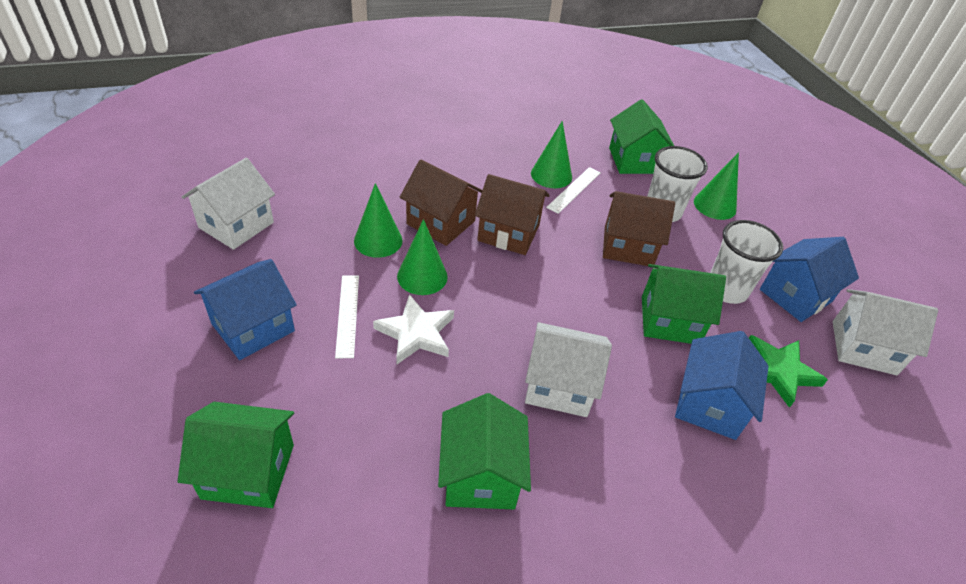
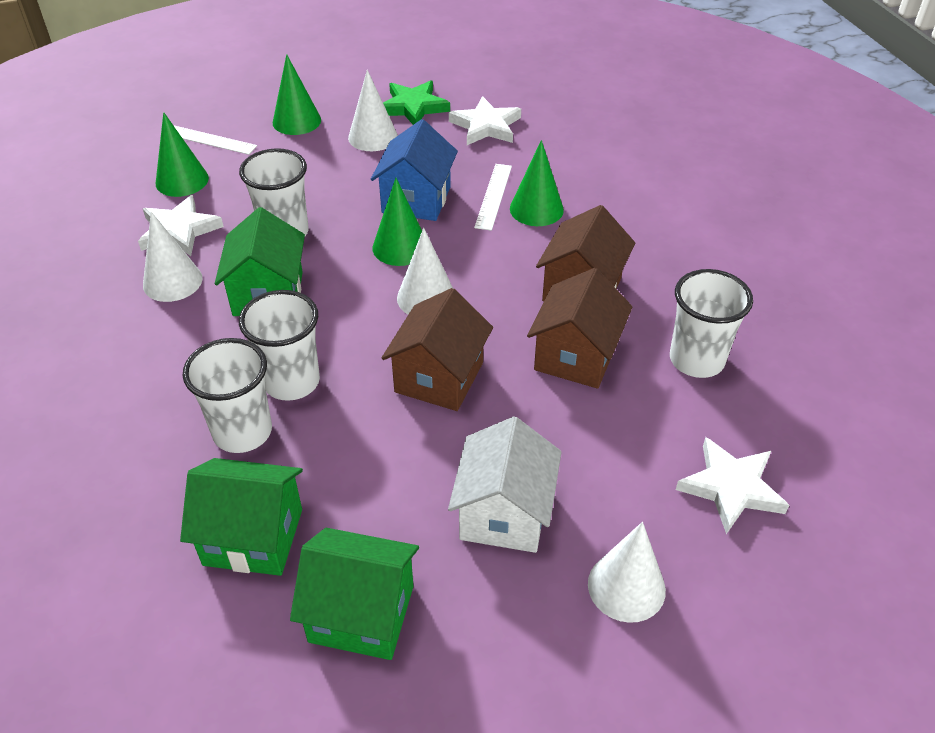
blue house: [194,259,297,360] [675,331,769,440] [760,237,859,322] = 3 -> [371,119,458,221] = 1
green house: [177,402,294,508] [438,393,531,509] [609,99,674,174] [642,264,726,344] = 4 -> [180,458,303,576] [215,207,305,316] [290,528,419,660] = 3
white cone: none = 0 -> [143,212,203,302] [348,70,398,151] [397,228,453,314] [588,522,666,623] = 4
white cup: [647,146,708,222] [710,220,783,304] = 2 -> [183,338,272,453] [239,148,309,236] [239,290,320,401] [670,269,753,378] = 4
white house: [182,158,275,250] [525,322,612,417] [833,289,938,375] = 3 -> [448,417,561,553] = 1
white star: [373,294,454,364] = 1 -> [138,195,224,256] [449,96,521,145] [676,437,789,534] = 3

